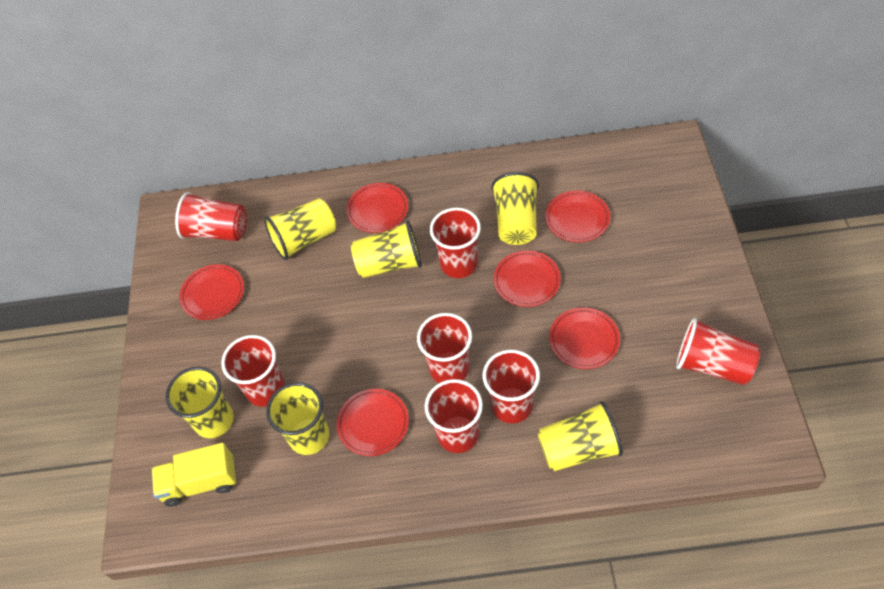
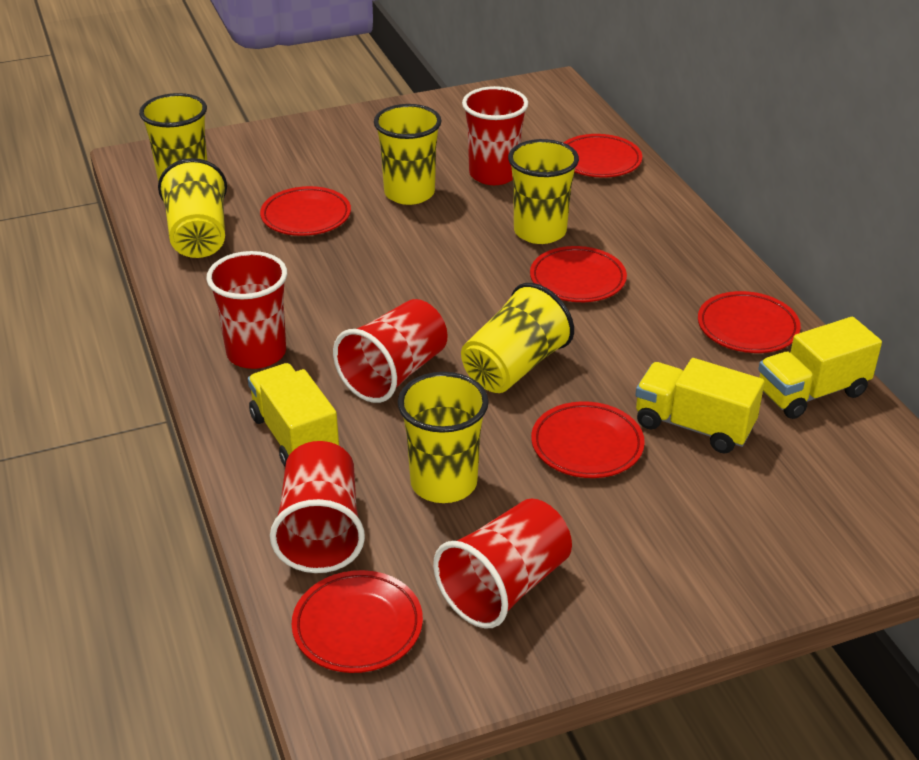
red cup: [175,192,247,241] [221,335,285,407] [417,313,472,383] [425,379,483,453] [430,208,481,278] [482,350,540,423] [676,318,760,385] = 7 -> [206,251,287,369] [270,441,365,573] [333,299,448,403] [433,498,572,629] [462,86,528,185] = 5
yellow truck: [152,443,236,507] = 1 -> [248,363,339,466] [635,358,765,454] [758,317,882,419] = 3

